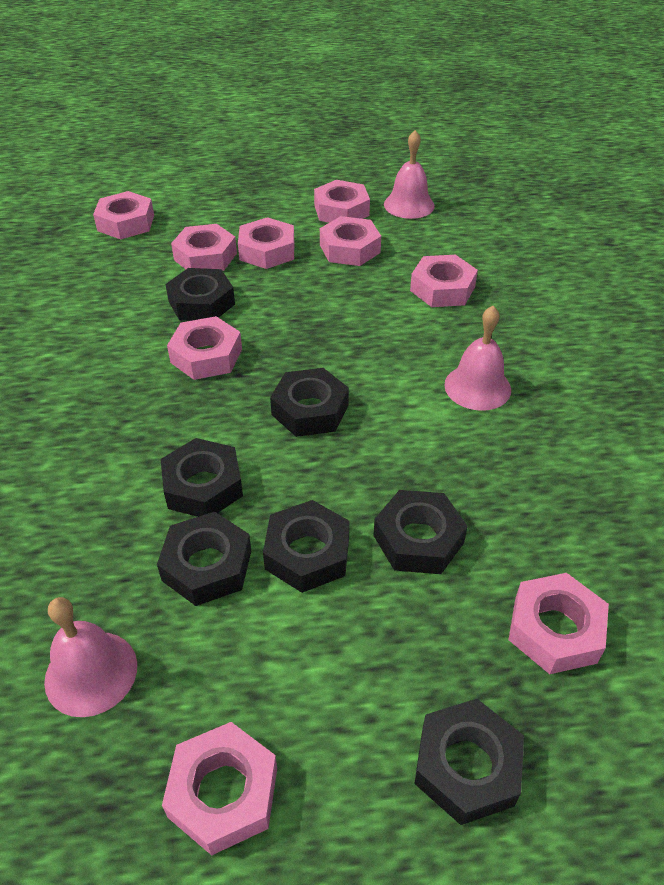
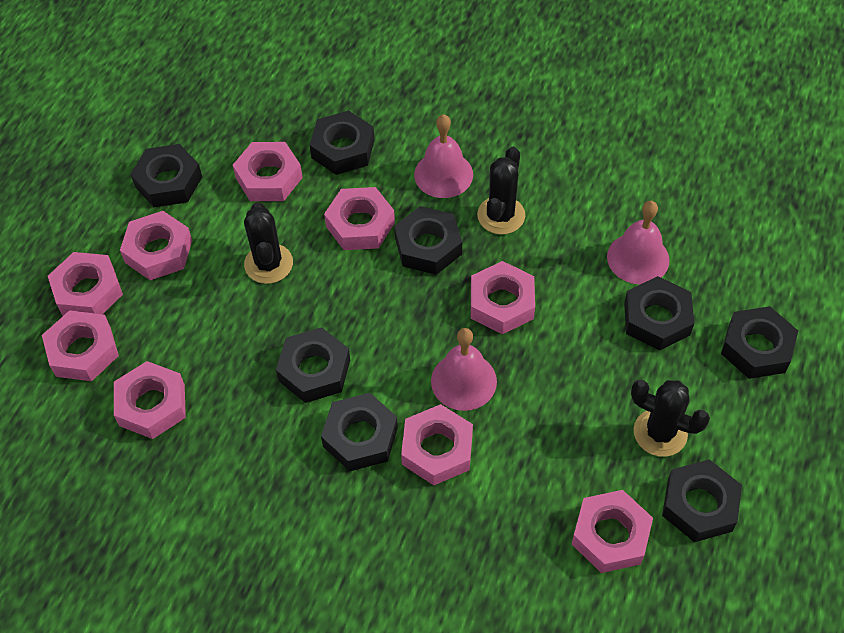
black cactus: none = 0 -> [244,202,293,284] [477,147,525,235] [631,380,710,457] = 3
black nut: [157,512,251,606] [161,438,243,517] [165,268,235,321] [263,500,350,593] [270,368,349,437] [373,490,468,574] [414,699,524,825] = 7 -> [131,144,202,207] [276,327,350,403] [310,111,375,175] [321,393,398,471] [394,206,462,275] [624,276,694,351] [662,459,742,542] [721,306,798,379] = 8

